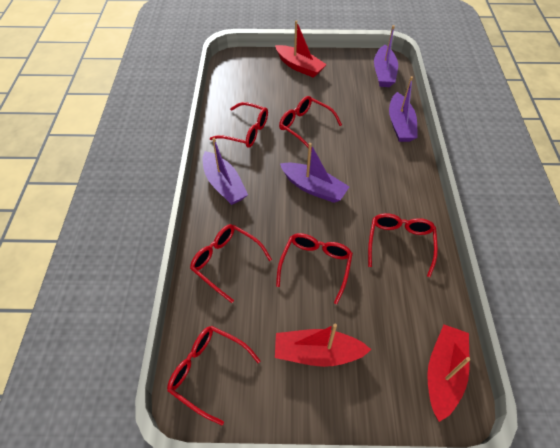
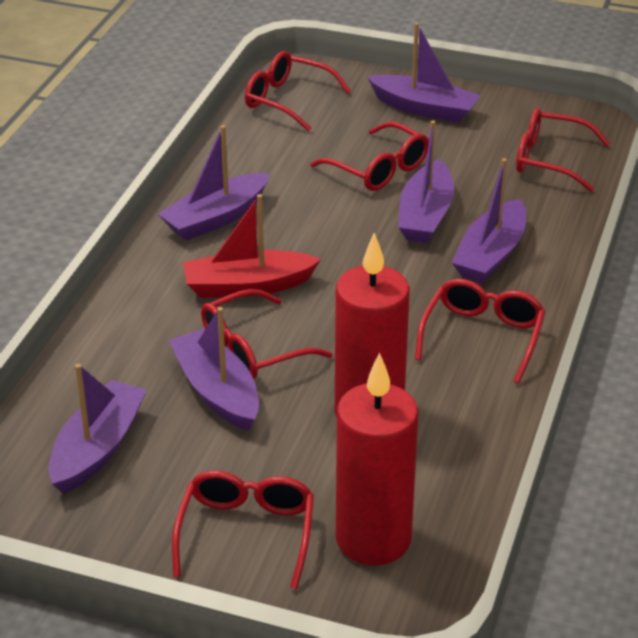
purple boat: [203,138,248,205] [280,143,350,203] [374,25,398,87] [389,76,418,142] = 4 -> [48,364,147,494] [158,125,270,241] [169,307,259,431] [367,23,481,123] [398,120,454,243] [452,158,526,283] = 6
red boat: [275,20,327,78] [275,324,371,367] [427,325,470,422] = 3 -> [183,194,321,298] = 1
red candle: none = 0 -> [335,233,410,418] [336,352,418,566] = 2

